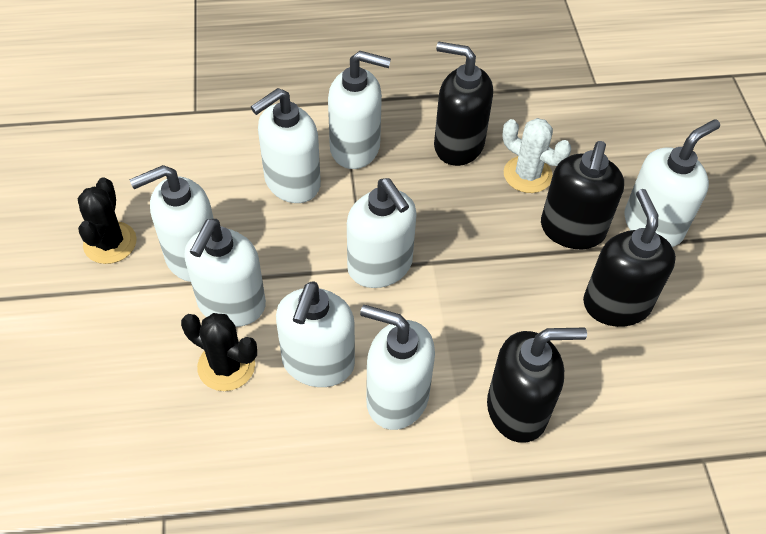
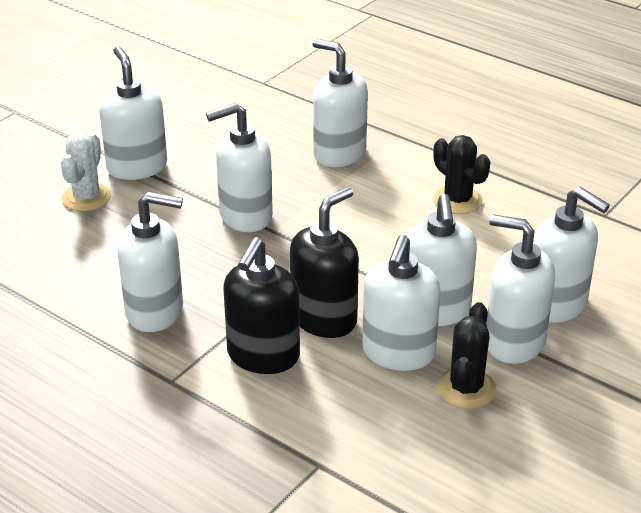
black soap dispenser: [434,42,493,166] [487,328,587,443] [541,141,624,249] [583,189,676,327] = 4 -> [224,237,300,374] [290,187,359,338] = 2

